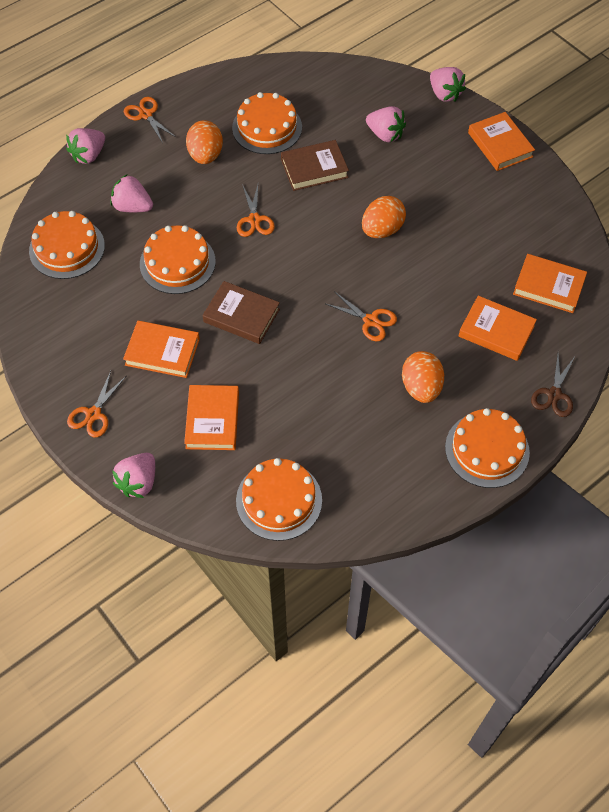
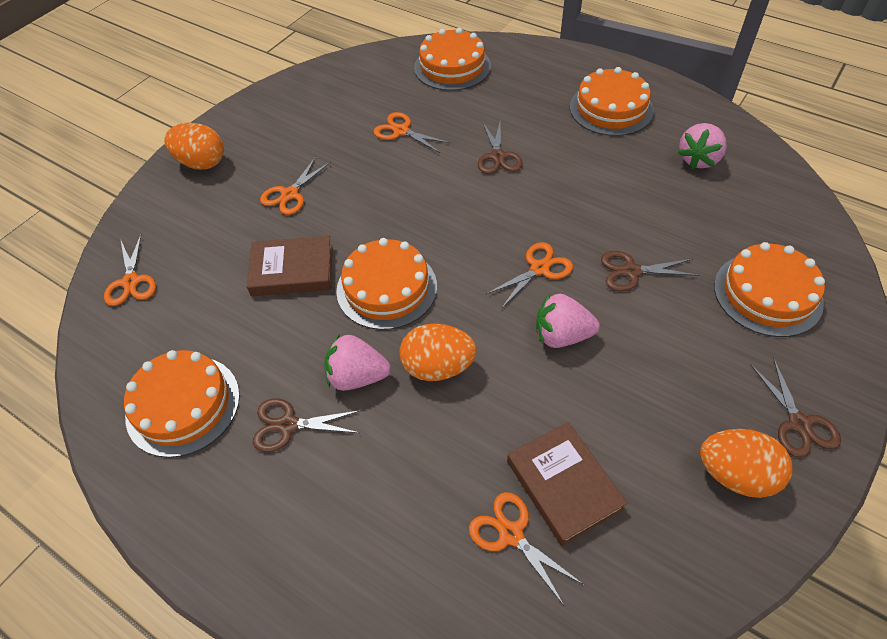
brown scissors: [531,354,576,417] = 1 -> [253,398,361,452] [478,119,523,174] [601,251,699,291] [750,358,841,458] = 4
orange book: [123,321,200,378] [184,385,239,450] [459,296,537,361] [468,112,535,171] [513,254,587,313] = 5 -> none = 0
orange scissors: [67,371,127,437] [124,97,176,143] [237,184,275,237] [326,291,397,341] = 4 -> [104,235,156,306] [260,157,331,215] [374,112,451,153] [469,492,584,605] [486,242,573,309] = 5
pink strawberry: [66,128,105,164] [110,175,153,212] [112,453,155,498] [366,106,406,142] [430,67,466,102] = 5 -> [324,335,391,391] [536,294,600,348] [678,123,727,169] = 3

